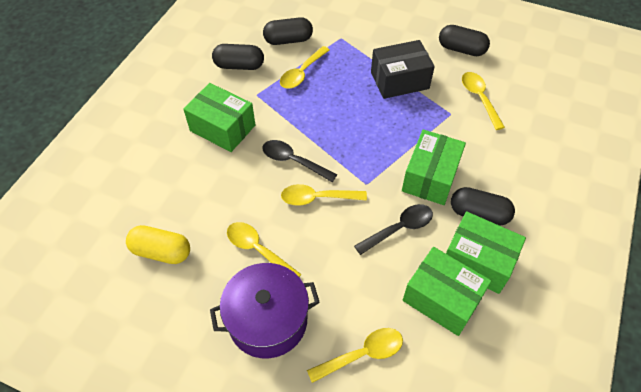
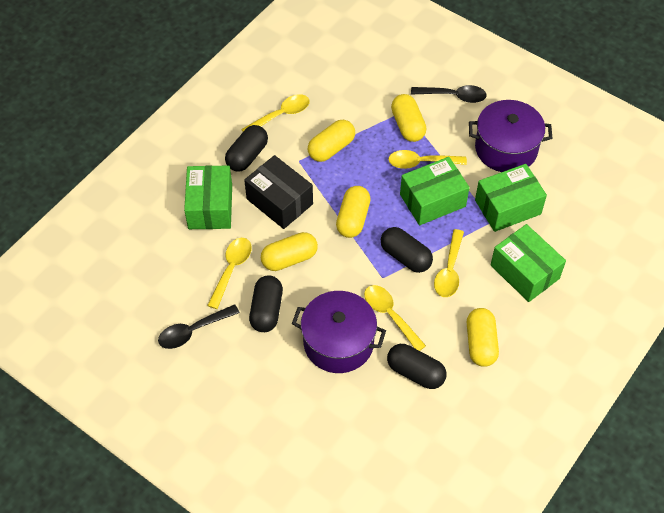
purple pot: [210,263,320,358] = 1 -> [292,291,386,373] [469,100,552,172] = 2
yellow capsule: [126,225,190,264] = 1 -> [261,232,318,271] [308,120,355,162] [336,186,371,238] [391,94,426,142] [467,308,499,367] = 5

